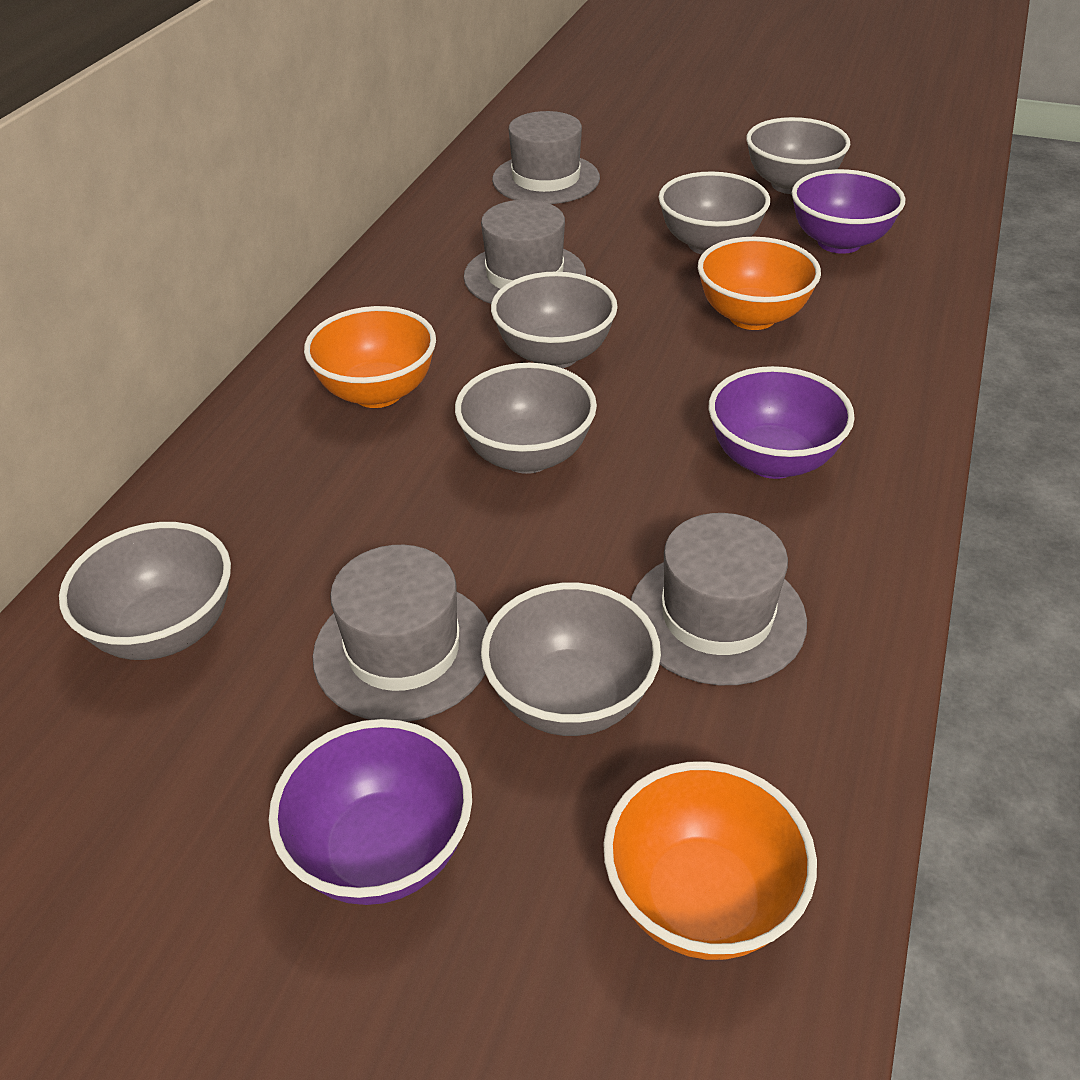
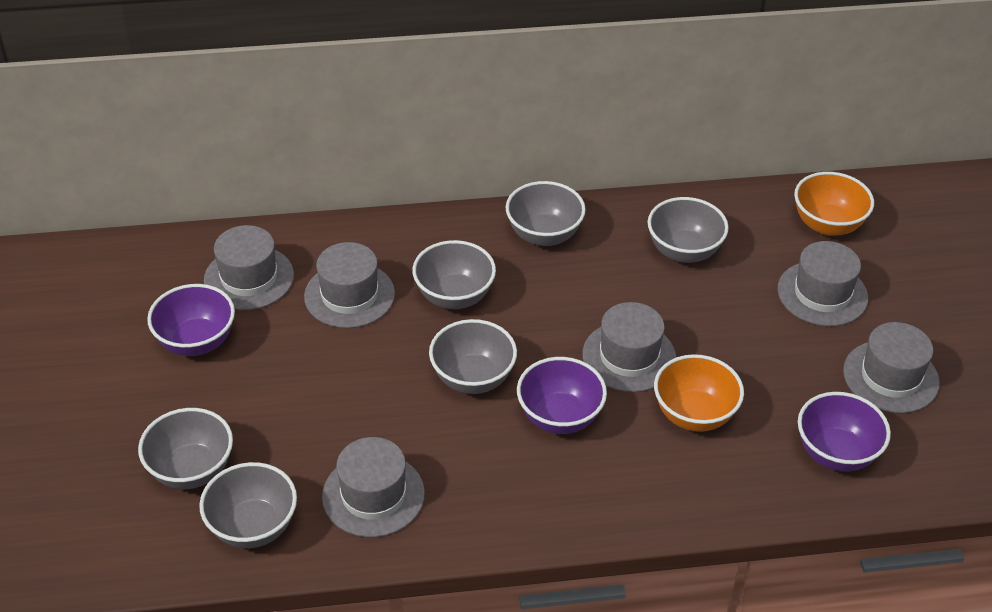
grey hat: [313,545,489,722] [464,200,586,304] [492,111,600,204] [631,513,807,685] = 4 -> [204,225,294,310] [304,242,395,328] [322,437,425,537] [582,302,676,392] [777,241,868,326] [843,322,940,413] = 6
orange bowl: [304,306,436,408] [603,761,817,960] [698,237,821,330] = 3 -> [654,354,744,432] [794,172,874,236] = 2

